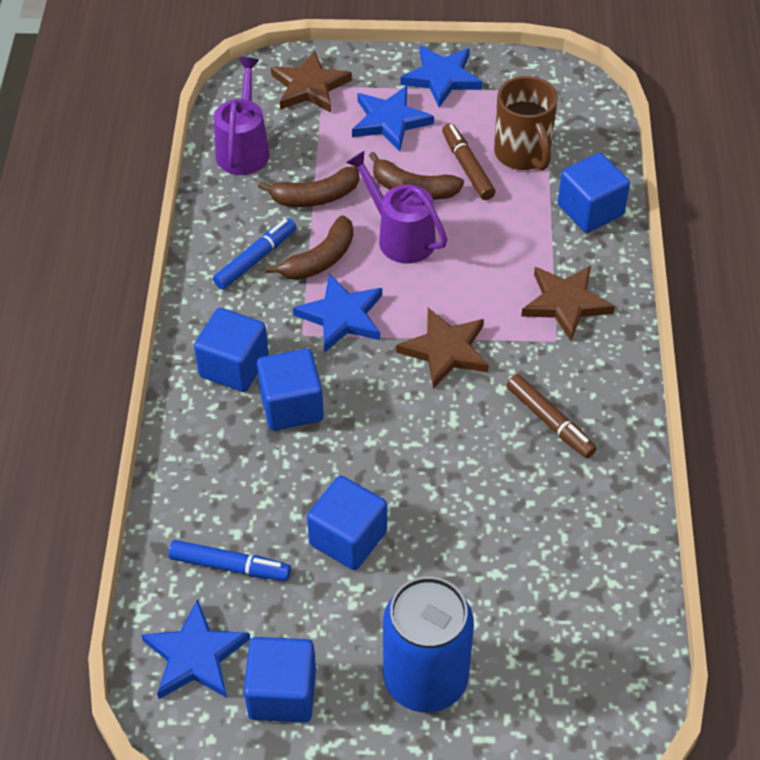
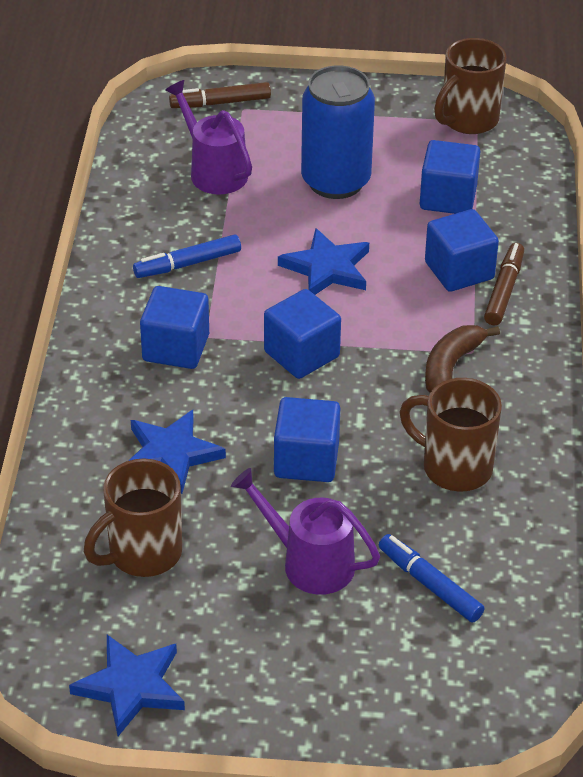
blue star: [141,599,250,699] [293,274,382,353] [352,86,434,151] [400,46,482,107] = 4 -> [69,635,185,736] [128,410,226,494] [278,228,369,295] = 3
brown banana: [258,166,359,207] [266,215,353,280] [369,152,464,200] = 3 -> [425,325,500,393] = 1
brown mug: [494,76,558,171] = 1 -> [84,459,182,577] [400,378,502,492] [434,38,507,134] = 3
brown star: [271,50,352,113] [396,308,489,389] [521,266,615,341] = 3 -> none = 0

